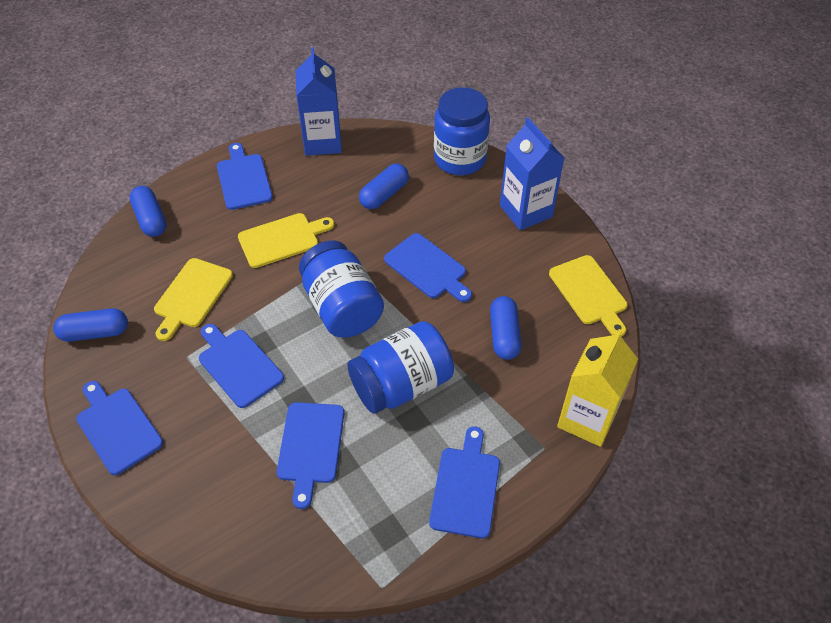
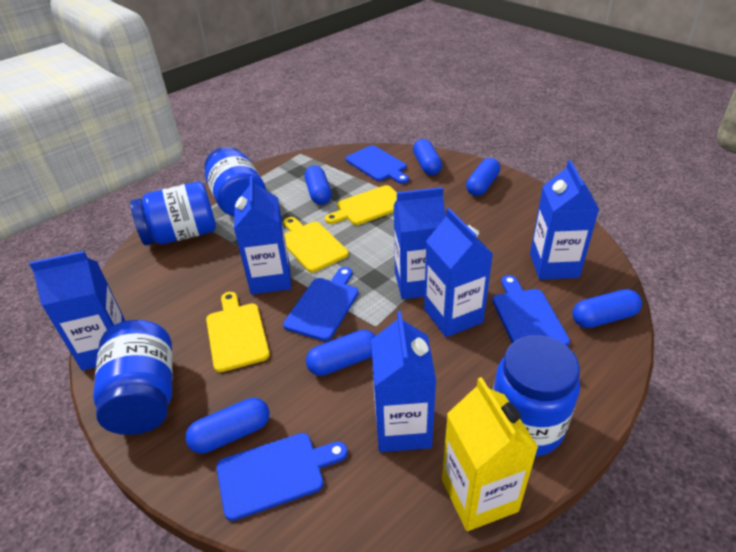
blue capsule: [53,308,128,342] [130,186,166,237] [359,164,409,209] [490,296,521,360] = 4 -> [185,398,270,454] [305,165,332,205] [306,330,376,376] [413,139,442,175] [466,158,500,196] [572,289,642,328] = 6
blue carton: [296,47,342,156] [500,117,564,230] = 2 -> [29,251,125,371] [234,176,291,295] [371,311,436,452] [394,187,446,299] [424,208,493,337] [530,160,599,280] = 6
blue cutting board: [76,381,163,475] [199,324,284,408] [217,143,273,210] [277,402,344,509] [384,233,472,302] [429,426,500,539] = 6 -> [216,433,348,521] [283,267,358,341] [346,145,409,184] [493,275,570,346] = 4
blue jar: [299,241,384,338] [347,321,454,414] [434,87,490,175] = 3 -> [93,320,173,435] [130,182,216,245] [205,147,266,216] [493,335,580,456] = 4

